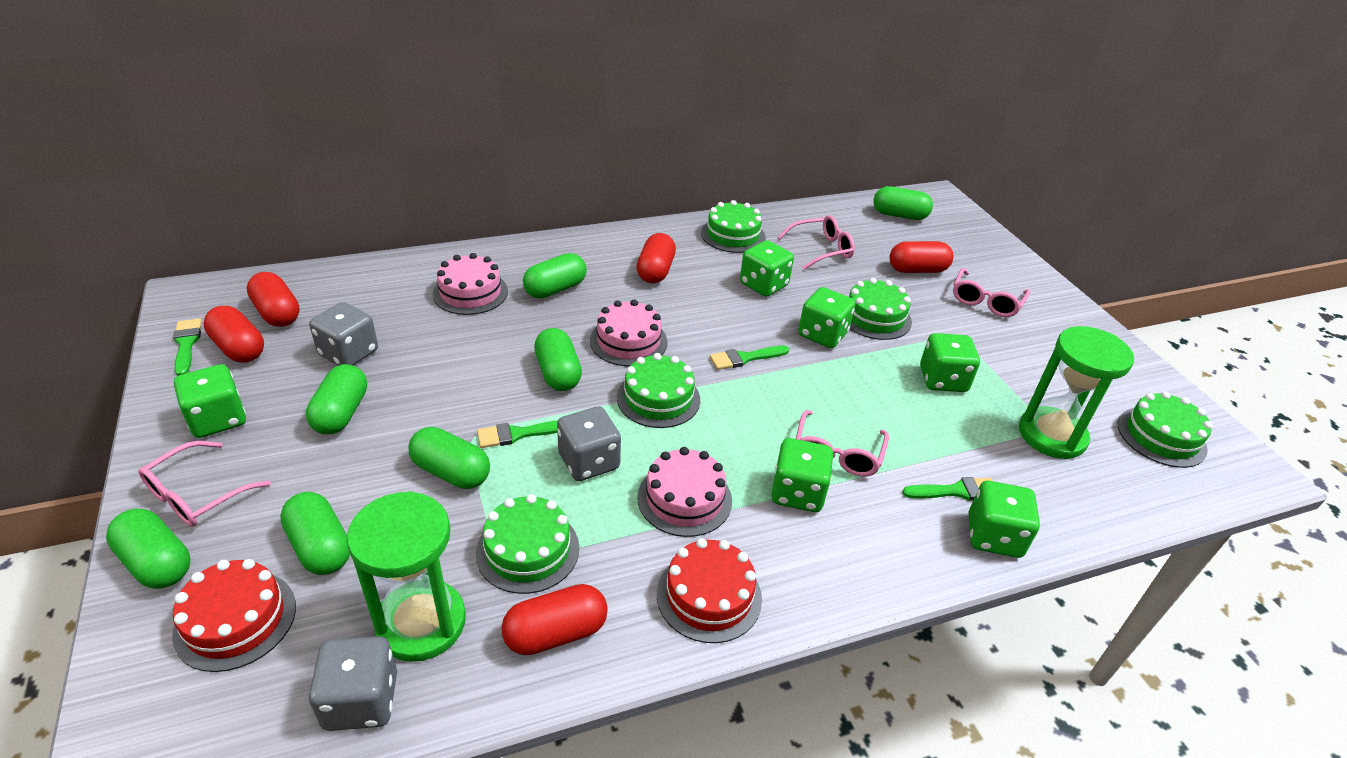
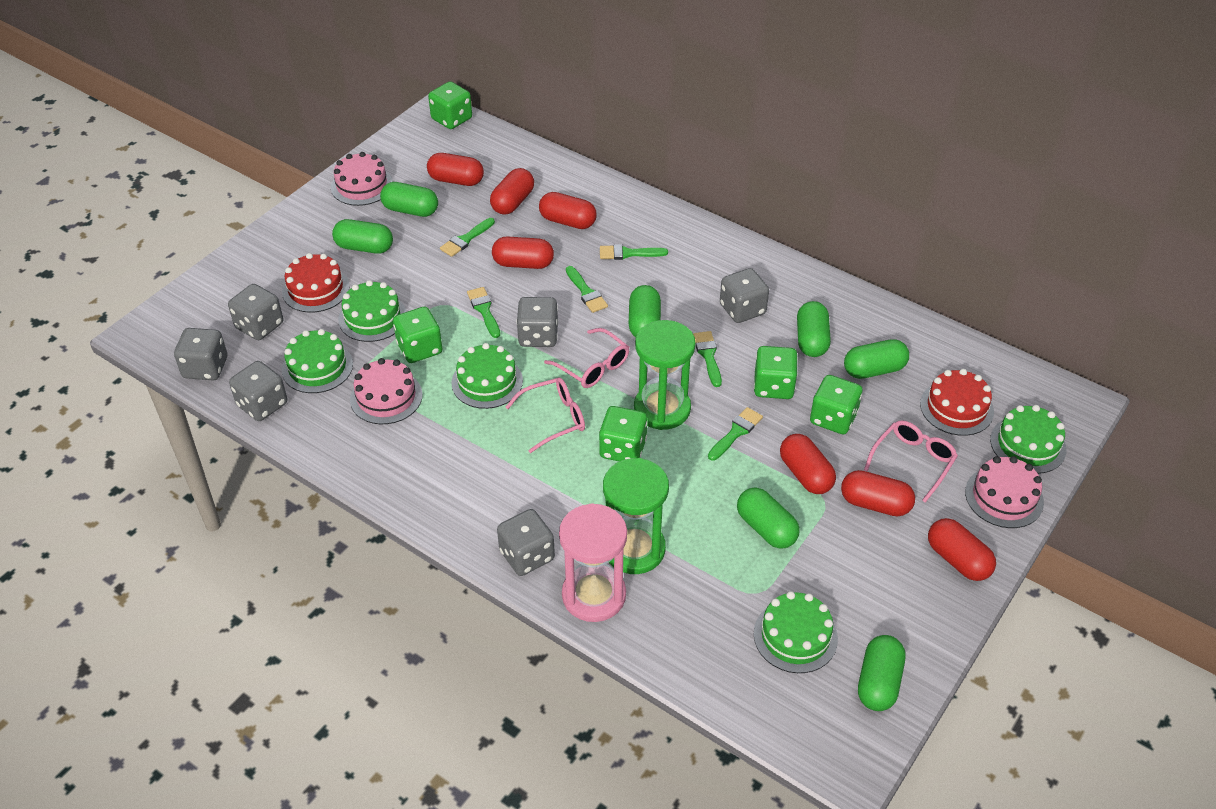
green brush: [173,318,202,376] [477,420,558,448] [710,346,789,370] [902,477,993,501] = 4 -> [440,218,495,257] [467,287,500,338] [566,266,608,313] [600,244,668,260] [693,331,722,387] [708,407,763,461] = 6
green dice: [174,364,246,438] [740,240,794,297] [771,438,833,512] [798,287,856,348] [920,333,980,392] [969,481,1040,558] = 6 -> [393,307,442,363] [428,81,472,129] [599,406,648,462] [754,346,798,399] [810,375,863,434] = 5
grey dice: [309,302,378,366] [309,636,397,731] [557,406,621,481] = 3 -> [174,328,227,380] [228,284,283,340] [229,361,287,421] [497,509,555,576] [517,297,558,347] [720,268,769,323] = 6
pink glasses: [138,441,271,527] [778,215,855,270] [796,410,889,476] [953,268,1030,317] = 4 -> [506,378,585,453] [544,328,629,388] [864,420,958,503] = 3
pink hourglass: none = 0 -> [559,503,627,622] = 1
red capsule: [203,306,264,362] [247,272,300,327] [501,584,608,655] [637,233,676,283] [889,241,953,273] = 5 -> [427,153,484,186] [490,168,534,215] [492,236,554,269] [539,192,597,229] [780,434,836,494] [841,470,915,516] [928,518,996,581] = 7

